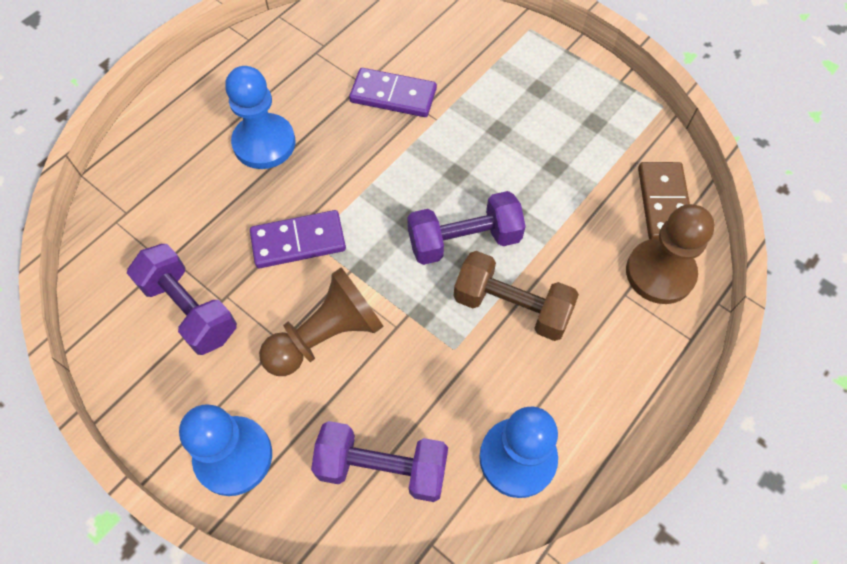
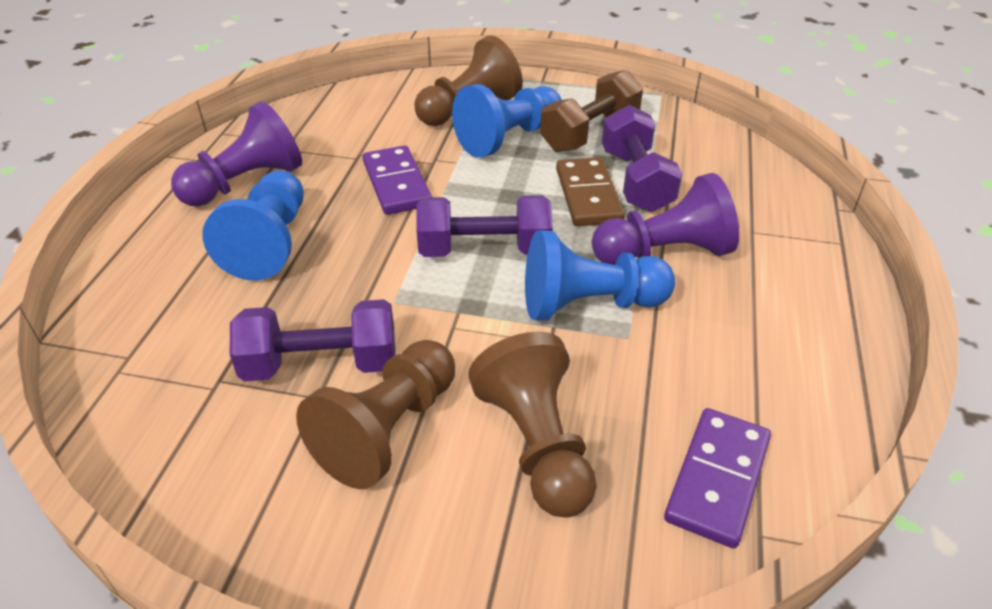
brown pawn: [259,267,384,376] [626,204,715,304] = 2 -> [296,340,455,489] [414,35,523,126] [468,332,597,518] = 3
purple pawn: none = 0 -> [171,101,302,207] [592,173,739,265] = 2

